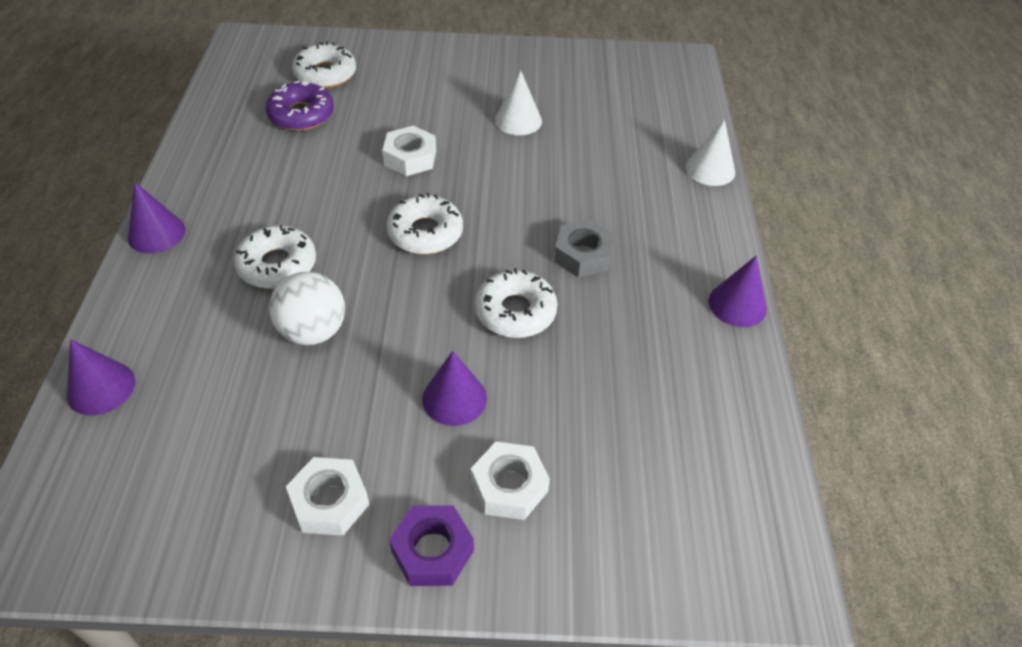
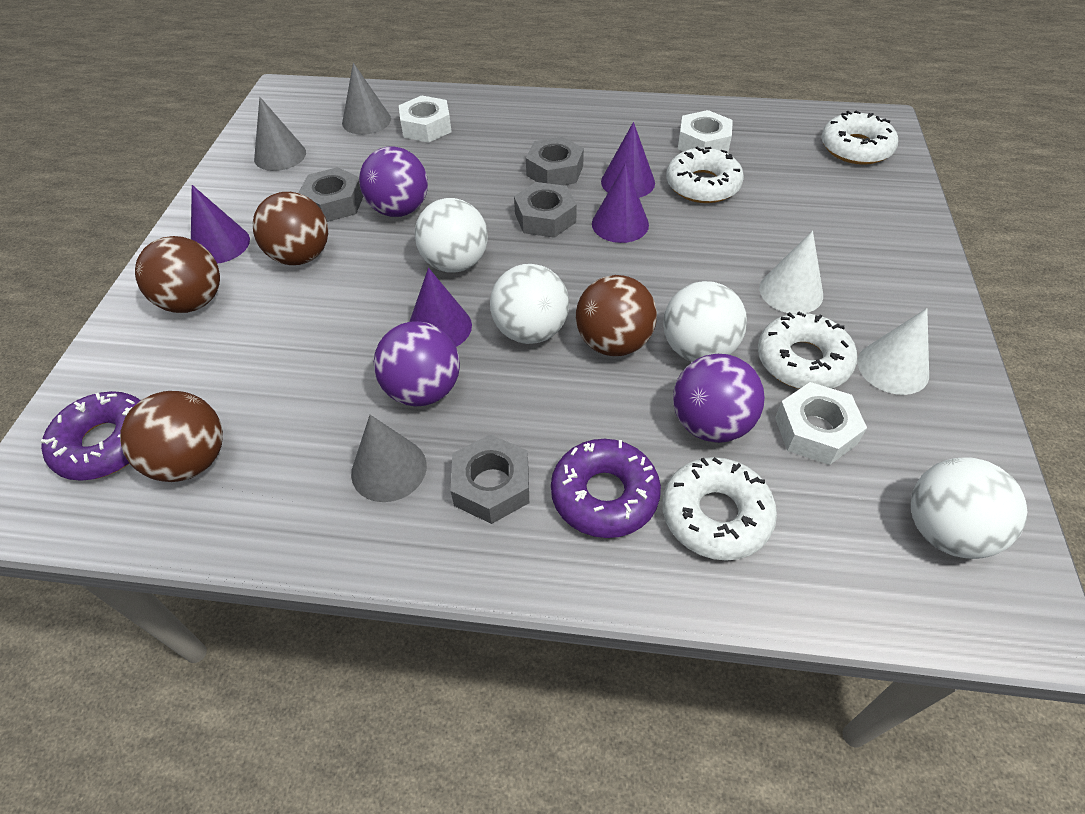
brown ball: none = 0 -> [120,391,223,482] [135,236,220,313] [253,192,328,265] [576,275,657,356] = 4
grey cone: none = 0 -> [254,97,306,171] [342,63,391,135] [351,415,427,502] = 3
grey nut: [554,220,614,278] = 1 -> [299,167,363,222] [450,434,529,524] [514,182,577,238] [526,137,584,185] = 4
purple ball: none = 0 -> [359,146,428,217] [374,321,460,406] [673,354,765,443] = 3
purple donut: [266,81,334,131] = 1 -> [40,391,141,481] [551,439,661,538] = 2
purple nut: [389,505,474,586] = 1 -> none = 0
white ball: [269,272,345,345] = 1 -> [415,198,488,273] [490,264,569,344] [663,281,747,362] [911,457,1028,559] = 4

